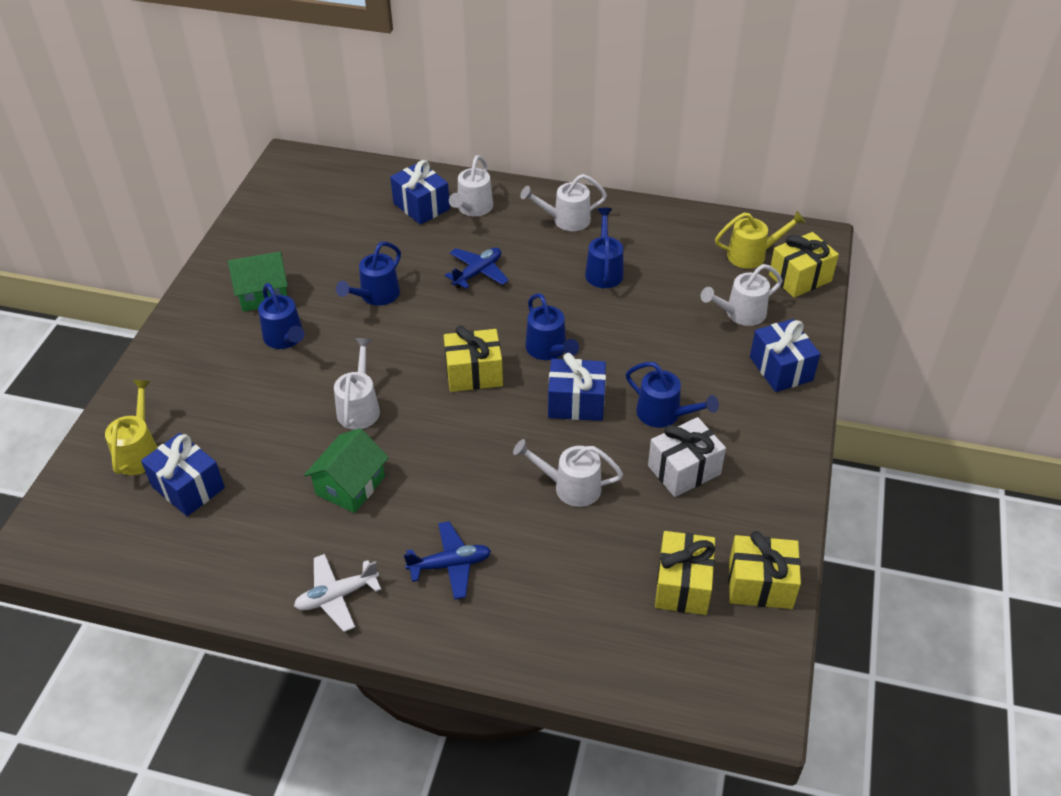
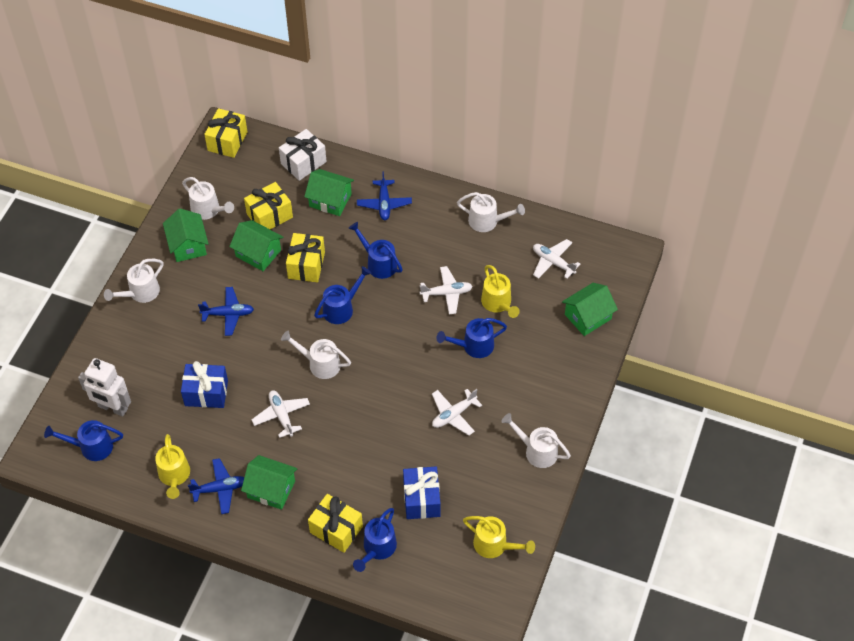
blue gift: [141,433,225,516] [390,160,450,225] [548,353,606,421] [750,319,820,392] = 4 -> [181,361,228,408] [403,467,441,519] = 2
blue plane: [404,521,491,600] [445,247,509,289] = 2 -> [188,458,244,514] [198,287,254,336] [357,171,412,220] = 3
green house: [228,252,288,312] [304,428,389,513] = 2 -> [163,209,209,262] [229,220,283,271] [241,455,297,510] [304,169,354,216] [562,283,618,336] = 5
white plane: [294,554,381,632] = 1 -> [252,390,310,438] [420,266,473,314] [432,389,482,435] [533,239,581,279] = 4
white robot: none = 0 -> [78,358,131,416] = 1
yellow watering can: [105,380,157,475] [715,211,805,269] = 2 -> [155,434,190,499] [463,516,535,558] [481,265,520,318] = 3

